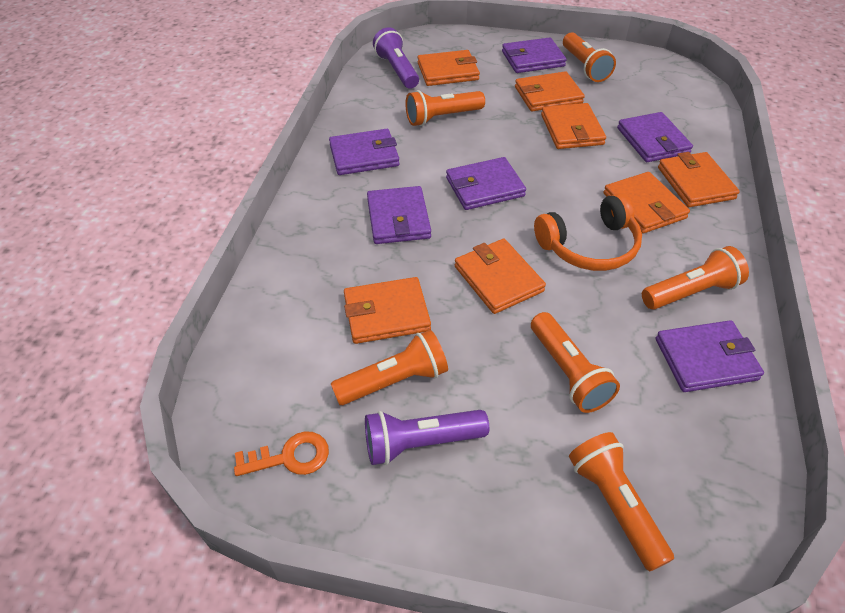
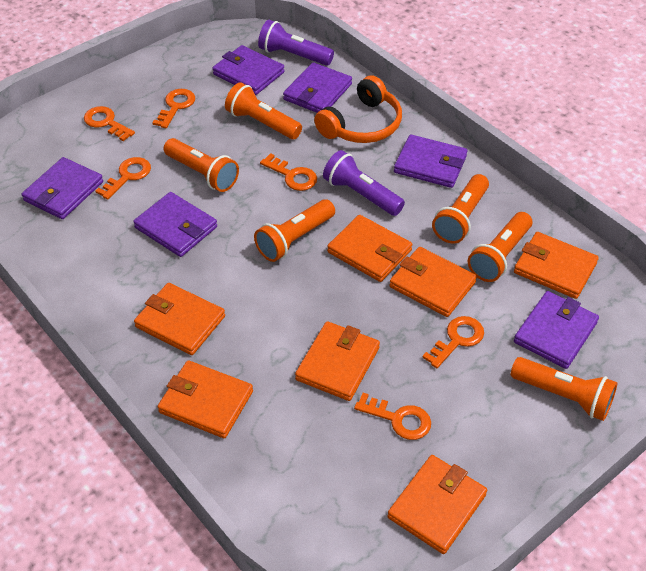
orange key: [234,431,329,476] = 1 -> [84,106,135,141] [96,157,151,200] [152,89,195,128] [260,153,317,191] [354,393,431,440] [422,316,484,368] = 6

